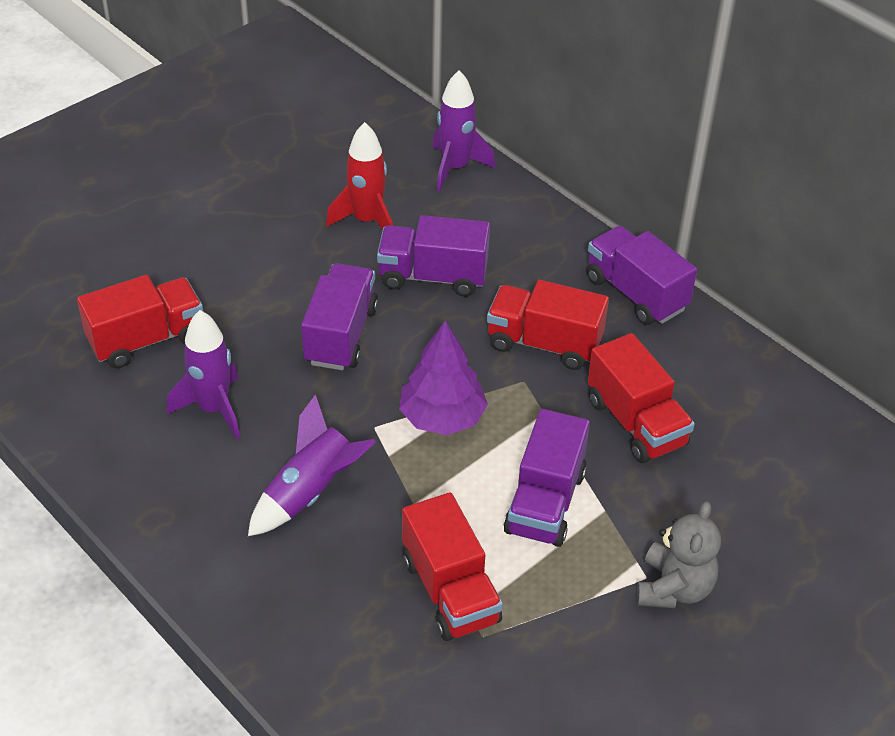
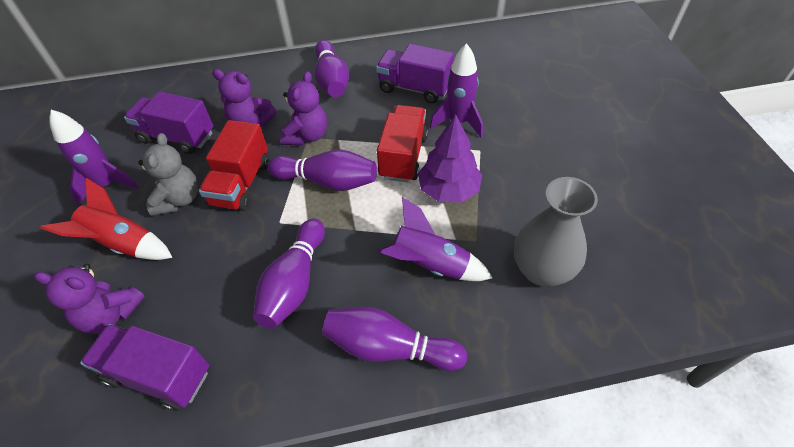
grey vase: none = 0 -> [514,177,598,287] = 1
purple bowling pin: none = 0 -> [253,218,325,329] [268,149,377,191] [314,40,349,97] [322,307,467,371] = 4
purple teddy bear: none = 0 -> [34,264,145,334] [212,69,276,127] [280,71,327,145] = 3
purple truck: [301,263,378,370] [377,215,490,297] [504,409,590,547] [587,226,697,325] = 4 -> [80,324,209,411] [124,92,213,154] [376,44,454,103] = 3
red truck: [77,275,203,369] [402,492,503,641] [487,280,609,370] [588,333,695,463] = 4 -> [199,120,270,211] [377,105,428,182] = 2

